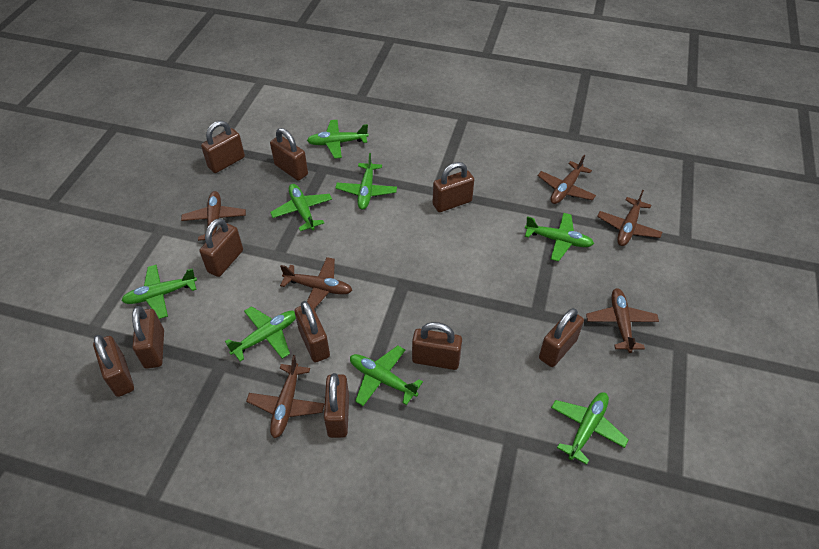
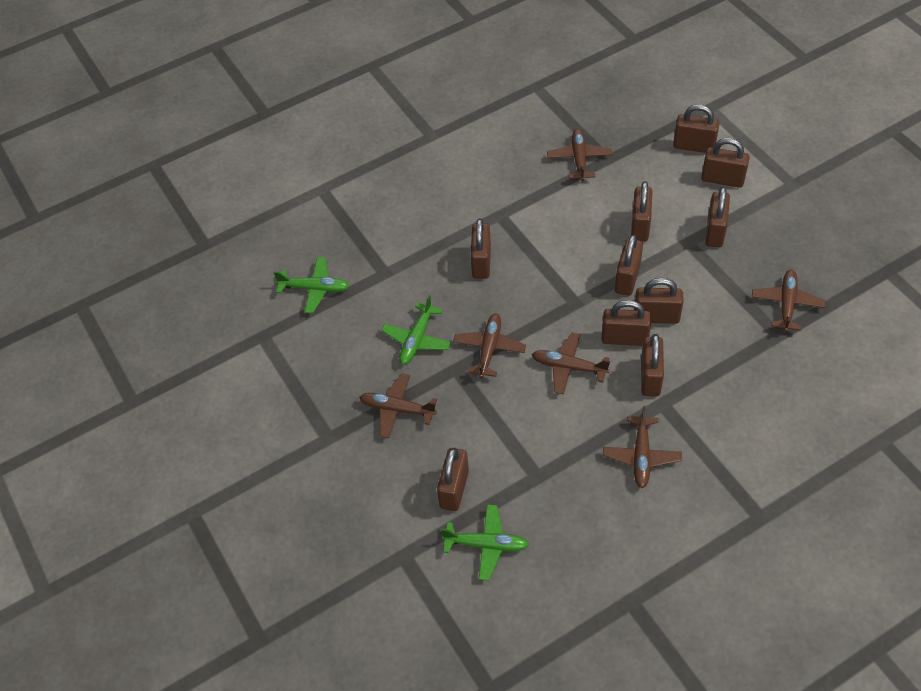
green plane: [121,265,197,319] [225,306,296,362] [270,184,332,231] [307,120,369,159] [335,153,397,210] [350,346,423,406] [525,213,594,262] [551,392,629,465] = 8 -> [273,257,349,313] [381,295,451,365] [441,504,529,580] = 3

